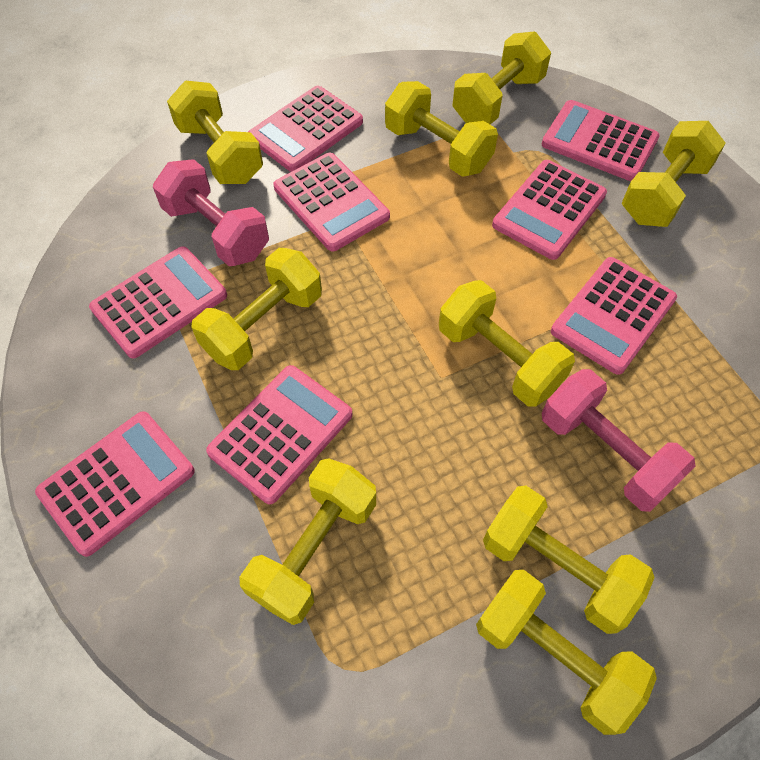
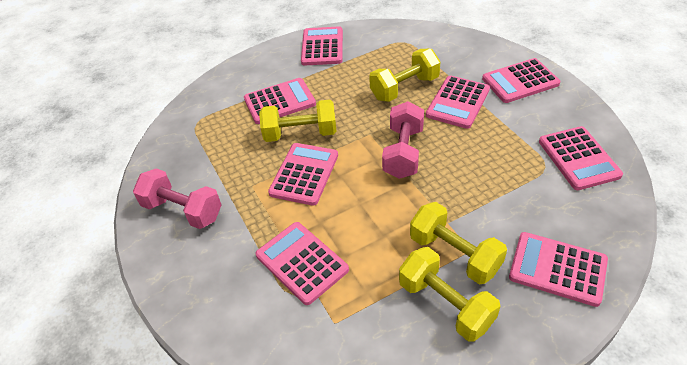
yellow dumbbell: [167,80,263,184] [191,248,322,370] [239,458,376,625] [385,81,498,177] [439,280,575,407] [453,31,551,125] [476,570,657,735] [483,486,655,634] [622,121,726,227] = 9 -> [259,99,337,142] [369,48,440,102] [399,247,501,342] [410,202,507,284] = 4

